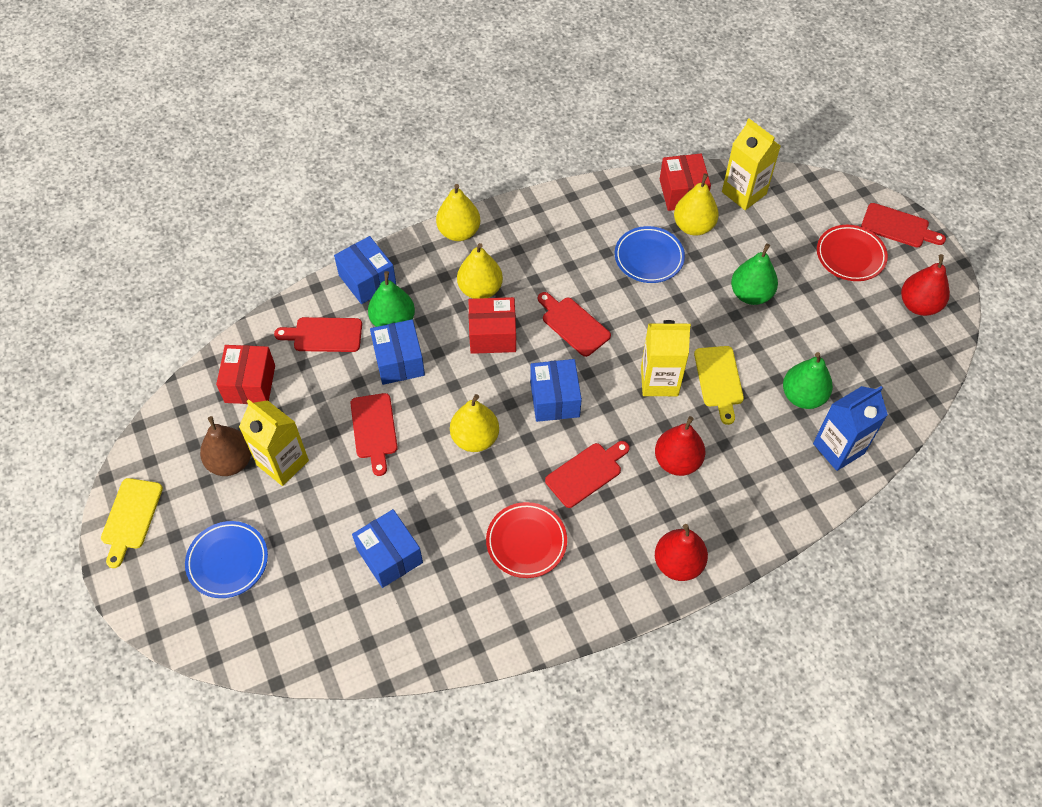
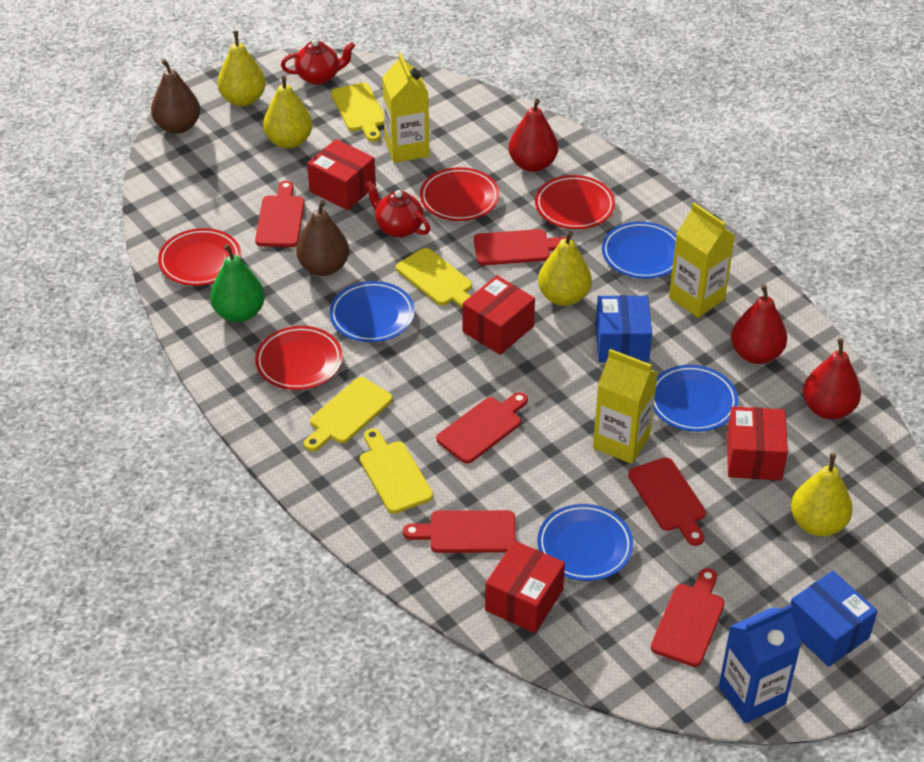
blue box: [334,236,396,304] [352,509,423,588] [370,319,425,385] [530,359,582,422] = 4 -> [595,295,652,363] [790,571,878,667] = 2
blue plate: [185,521,268,598] [615,226,685,283] = 2 -> [330,281,415,342] [537,504,633,581] [602,221,676,279] [653,365,738,432] = 4
brown pear: [200,416,251,476] = 1 -> [151,59,200,134] [296,200,349,276] = 2
green pear: [368,271,415,327] [731,244,778,305] [783,352,833,409] = 3 -> [210,244,265,322] = 1
red box: [216,345,275,404] [469,297,516,354] [660,154,711,211] = 3 -> [307,139,376,210] [462,275,535,355] [485,540,565,633] [727,406,788,480] = 4
red cutting board: [274,317,362,352] [350,393,398,476] [538,292,611,357] [545,441,630,508] [861,203,946,248] = 5 -> [255,181,305,247] [403,510,516,553] [436,392,528,464] [474,229,567,265] [628,457,706,546] [651,568,725,667] = 6
red plate: [486,502,567,578] [817,225,888,281] = 2 -> [158,228,241,286] [255,326,343,390] [420,167,499,221] [535,175,615,229] = 4
red teapot: none = 0 -> [281,39,355,85] [365,181,430,238] = 2
yellow cutting board: [101,478,163,568] [694,346,744,425] = 2 -> [304,377,393,452] [331,83,384,142] [360,428,433,514] [396,248,472,308] = 4

